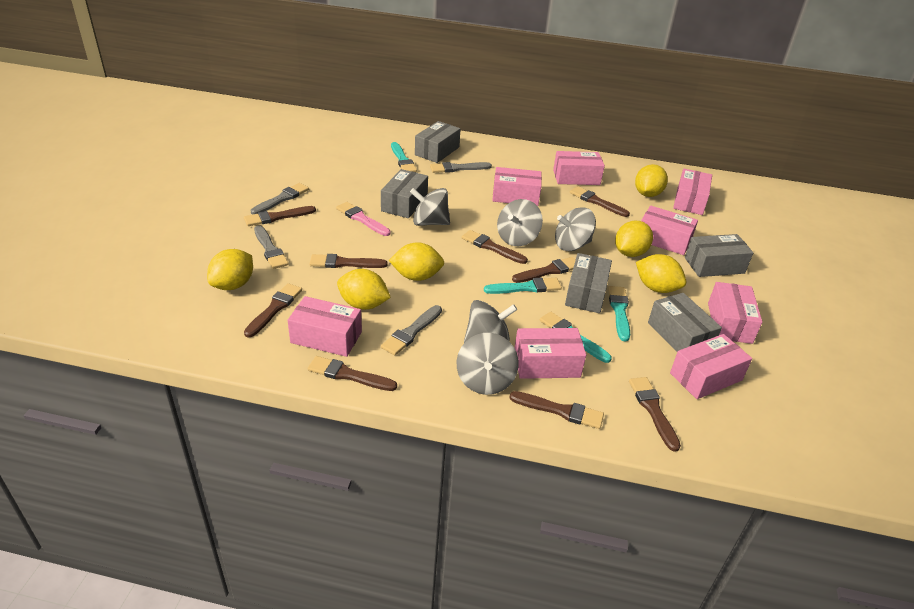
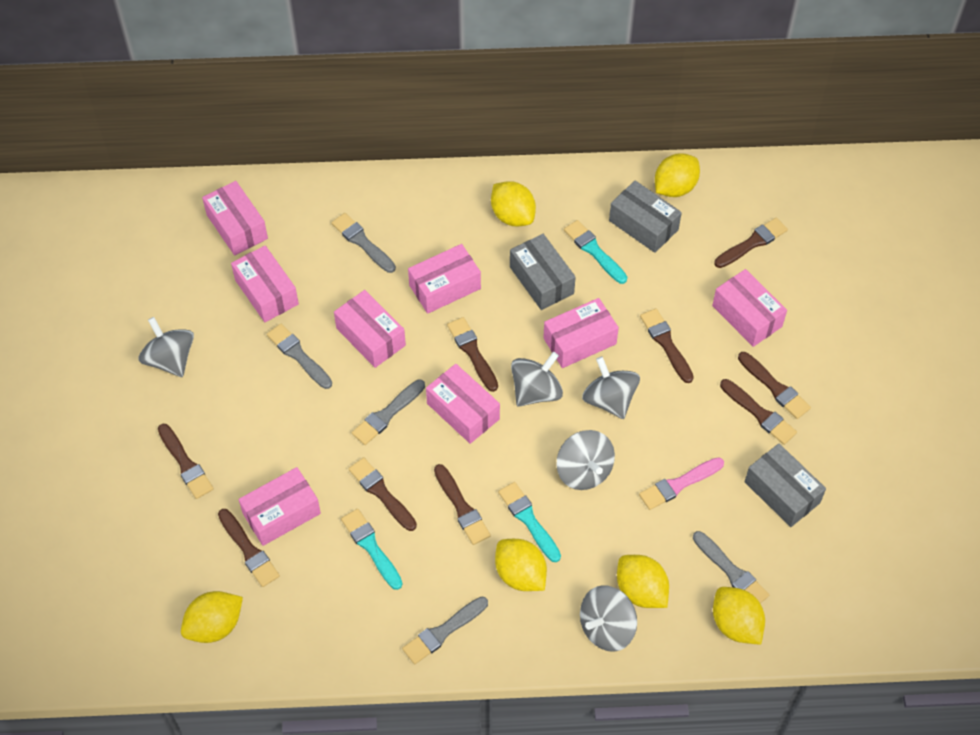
grey box: [381,169,428,218] [415,121,461,163] [565,253,612,313] [648,293,722,352] [685,234,753,277] = 5 -> [510,234,576,310] [609,181,682,253] [745,443,826,527] = 3
grey brush: [251,183,309,215] [254,225,289,269] [381,305,442,356] [430,162,492,173] = 4 -> [267,324,332,389] [331,213,396,273] [352,379,425,445] [402,597,488,664] [693,531,769,603] = 5
turquoise brush: [391,142,417,172] [484,277,562,294] [539,312,612,363] [608,286,630,342] = 4 -> [341,509,403,590] [498,482,561,562] [564,220,627,284] = 3

